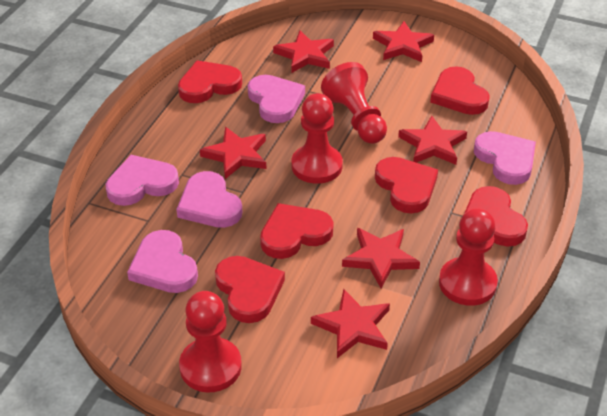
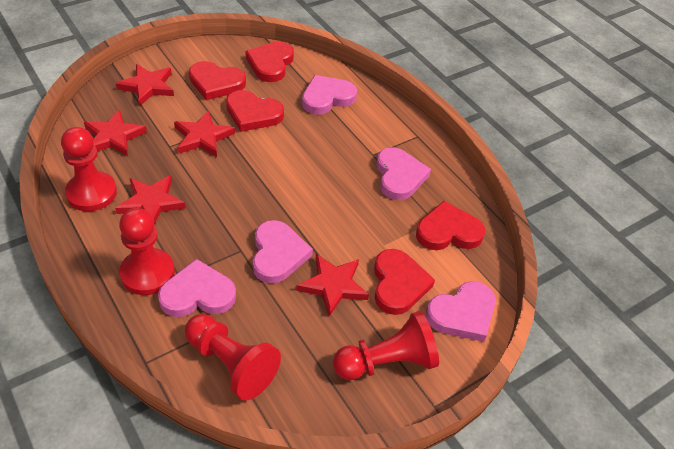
red heart: [178,60,242,103] [215,256,285,323] [260,203,334,259] [375,157,438,214] [430,66,490,115] [464,186,528,247] = 6 -> [189,61,246,100] [226,90,284,132] [245,41,294,82] [374,249,435,315] [416,201,485,250] = 5
red star: [200,127,266,179] [273,30,334,73] [311,289,390,358] [342,228,420,288] [373,21,434,62] [398,116,467,165] = 6 -> [84,110,147,156] [115,175,186,224] [116,64,174,106] [174,110,235,157] [296,254,369,317] = 5

